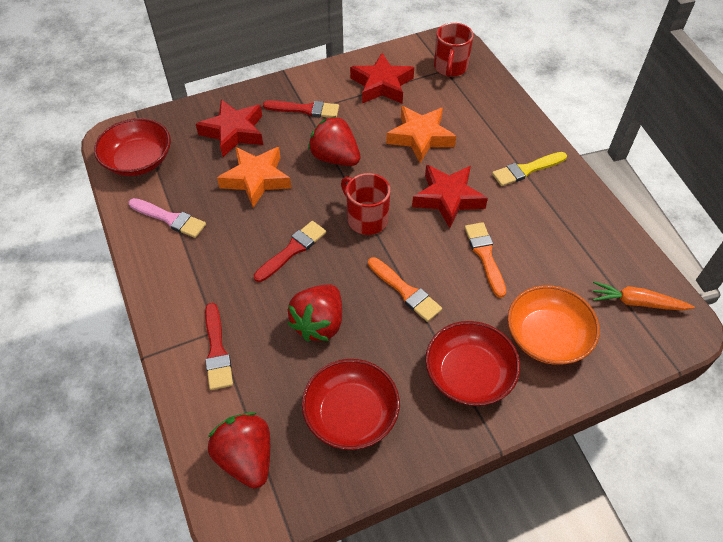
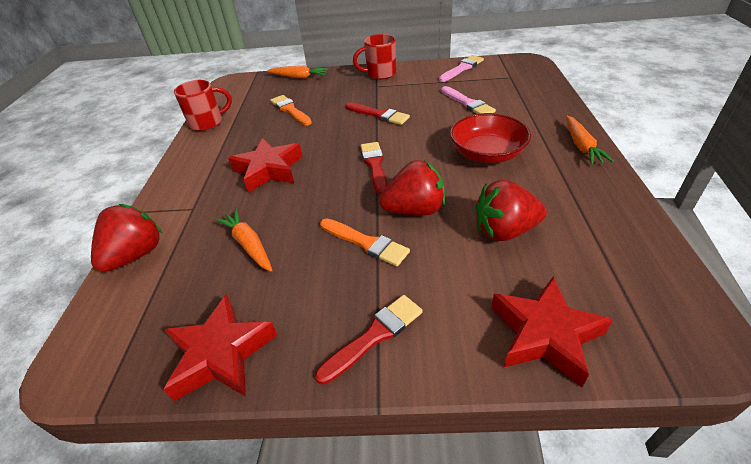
orange bowl: [508,285,600,365] = 1 -> none = 0
orange carrot: [593,281,695,311] = 1 -> [215,209,272,271] [267,66,329,79] [566,116,614,165] = 3
orange star: [217,147,291,208] [386,106,456,163] = 2 -> none = 0
pink brush: [129,198,206,238] = 1 -> [439,55,484,82] [441,86,496,114] = 2
red bowl: [94,118,171,176] [302,359,400,450] [425,321,520,406] = 3 -> [450,113,531,163] = 1
yellow brush: [492,152,567,186] = 1 -> none = 0

